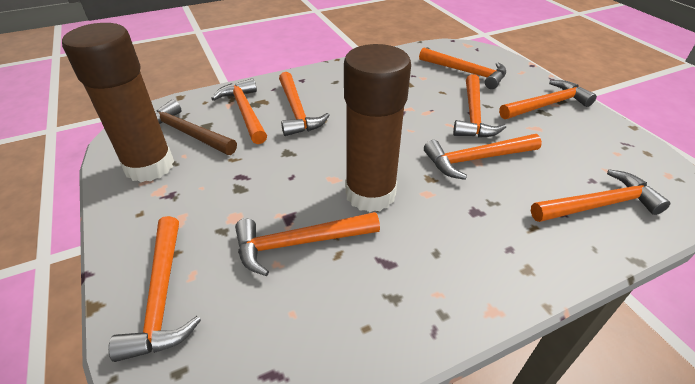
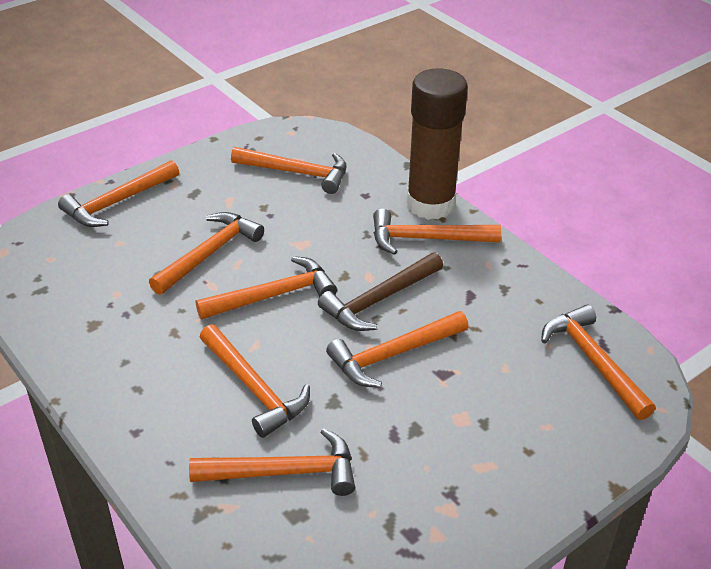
brown glue stick: [62,23,174,182] [344,44,411,212] = 2 -> [407,68,468,220] = 1

